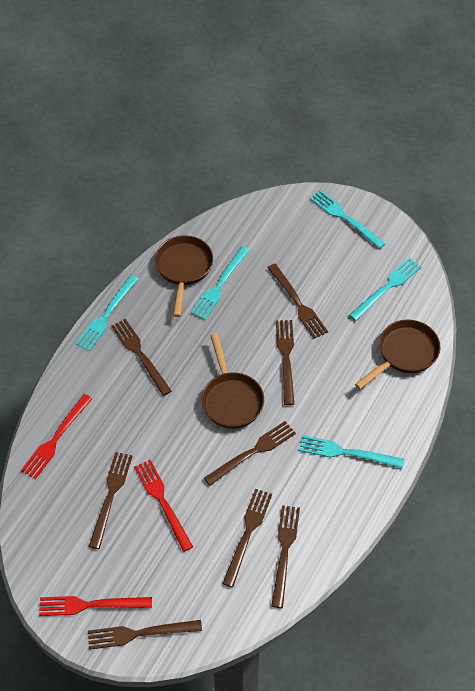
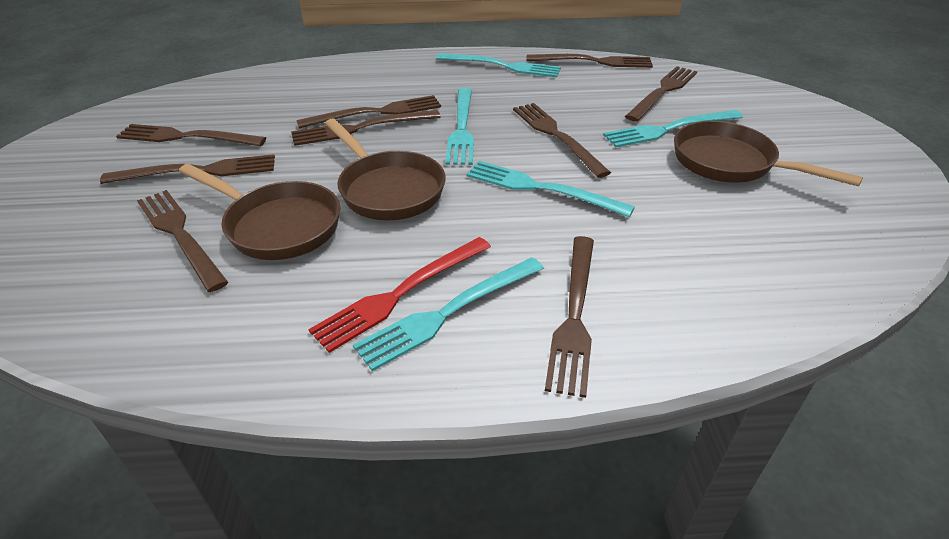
brown fork: [88,620,202,650] [89,452,133,549] [111,319,171,396] [204,421,296,486] [222,489,272,587] [267,264,328,339] [271,505,300,608] [276,320,294,405] = 8 -> [100,154,275,184] [116,124,266,146] [137,190,228,292] [291,110,440,146] [296,95,441,129] [513,103,611,178] [527,54,653,68] [545,236,594,398] [625,66,697,122] = 9
red fork: [21,394,92,479] [39,596,152,616] [134,460,193,552] = 3 -> [308,237,491,353] = 1

